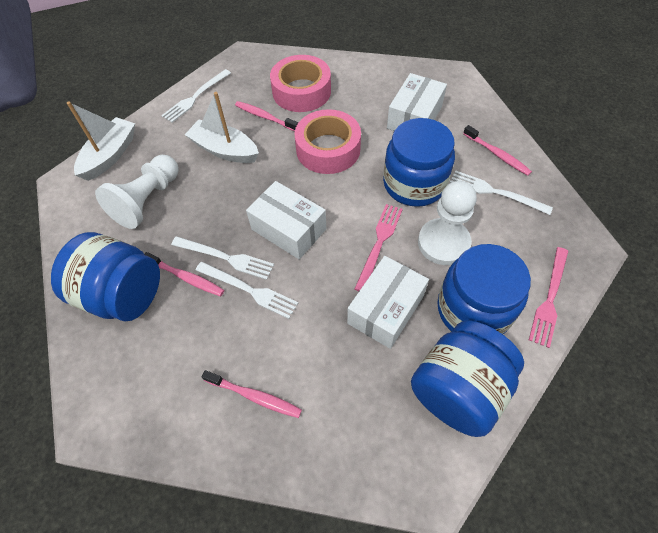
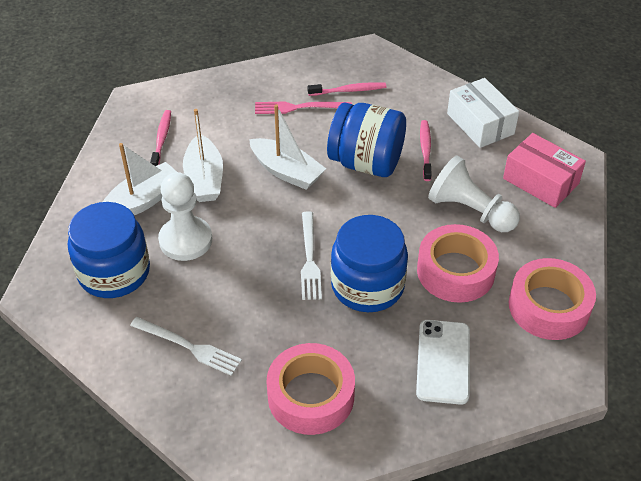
blue jar: [51,232,160,321] [383,118,455,207] [411,321,524,437] [437,244,531,334] = 4 -> [68,202,150,298] [327,102,406,177] [331,215,408,312] = 3
pink box: none = 0 -> [503,133,586,208] = 1
pink fork: [355,204,403,291] [529,247,568,348] = 2 -> [255,102,352,114] = 1
pink tape: [270,55,331,112] [294,109,361,174] = 2 -> [267,343,355,435] [417,224,499,303] [509,258,596,340] = 3
pink toothbrush: [145,252,224,296] [202,370,302,418] [235,101,298,131] [463,125,532,176] = 4 -> [150,110,171,166] [308,82,386,96] [420,120,432,181] = 3
white boat: [67,102,135,181] [185,92,259,163] = 2 -> [103,143,177,215] [183,109,223,202] [249,104,326,190] = 3
white box: [246,181,326,259] [347,256,429,349] [387,73,447,131] = 3 -> [447,78,519,148] = 1
white fork: [161,69,231,123] [171,236,274,280] [195,262,298,319] [449,170,553,215] = 4 -> [130,317,242,376] [301,211,322,300] = 2
white phone: none = 0 -> [416,320,470,405] = 1

